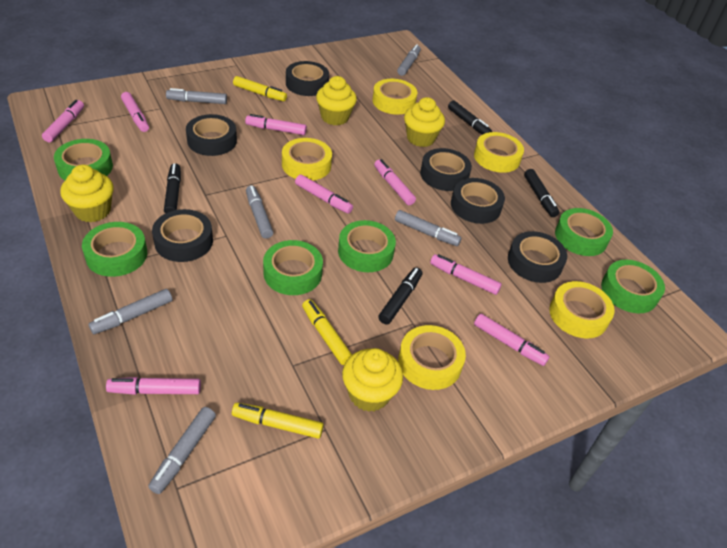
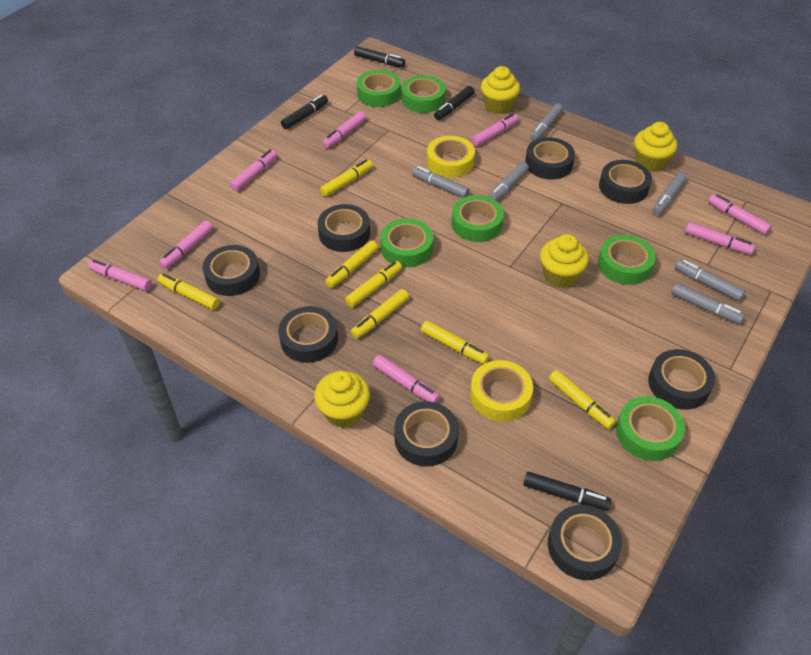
black tape: [152,209,213,262] [186,114,237,156] [286,61,329,96] [420,148,472,191] [451,178,505,224] [508,231,567,283] = 6 -> [203,245,260,296] [278,306,338,363] [318,204,370,252] [394,401,459,466] [525,137,575,180] [548,505,622,580] [599,160,652,204] [648,349,715,410] = 8
yellow marker: [232,403,324,439] [233,76,287,101] [302,299,352,365] = 3 -> [158,273,220,310] [320,159,373,197] [325,241,378,288] [345,261,402,307] [351,289,409,339] [421,321,490,364] [549,370,616,429] = 7
yellow tape: [282,138,332,181] [372,79,417,115] [398,325,466,390] [474,132,524,173] [549,281,615,338] = 5 -> [427,136,475,178] [470,360,533,422] = 2

